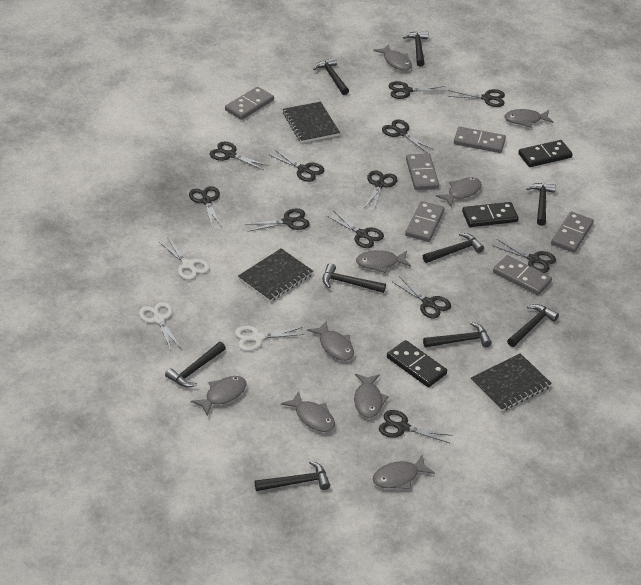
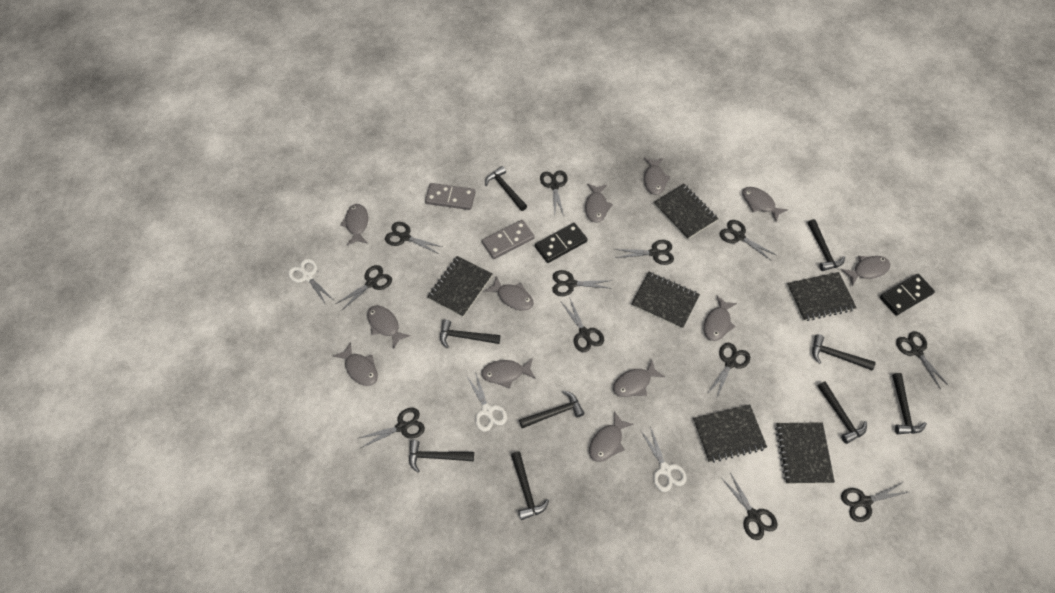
black domino: [387,340,447,387] [462,202,519,227] [518,140,573,167] = 3 -> [535,223,587,263] [880,274,935,316] = 2
black notebook: [238,248,313,302] [283,102,340,143] [471,353,552,412] = 3 -> [427,256,492,317] [631,272,700,329] [653,184,719,240] [693,404,767,463] [775,422,835,484] [787,272,857,321] = 6
grey domino: [225,87,274,120] [405,201,445,242] [406,153,439,190] [454,127,506,153] [493,255,552,295] [551,212,594,253] = 6 -> [425,183,475,210] [482,220,535,259] = 2
grey fish: [191,376,246,416] [281,391,335,432] [307,321,354,361] [354,374,389,418] [356,250,411,273] [373,44,412,71] [373,454,435,489] [436,177,482,207] [504,109,553,128] = 9 -> [333,342,378,386] [340,204,368,245] [367,306,411,349] [481,358,536,388] [484,276,534,311] [585,184,613,223] [589,411,634,462] [613,360,665,397] [644,158,671,195] [704,296,737,341] [742,187,788,222] [841,256,890,287] = 12

